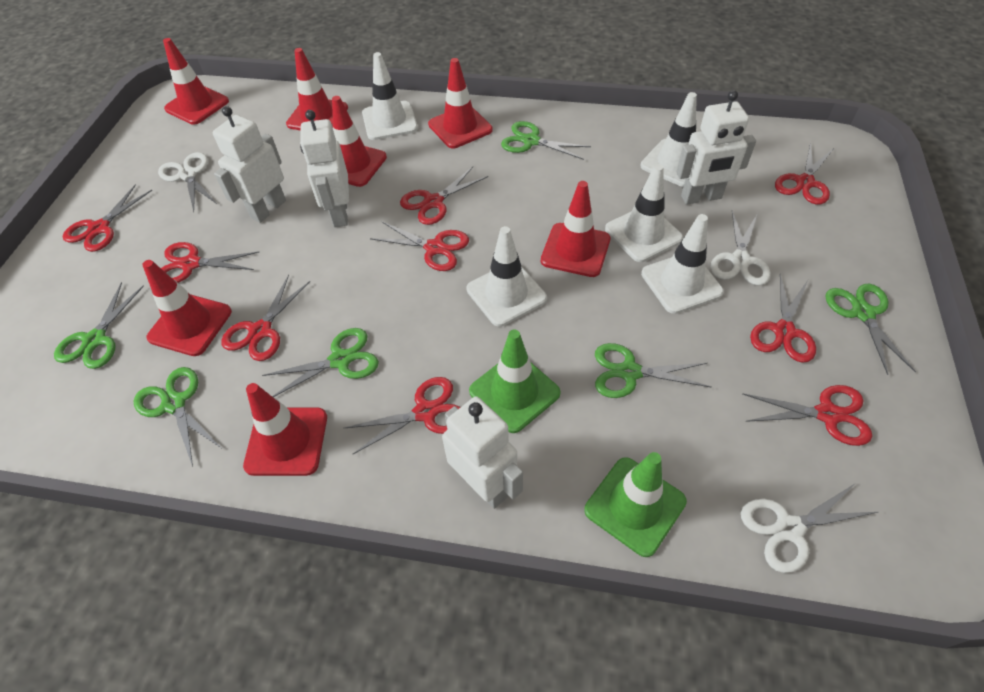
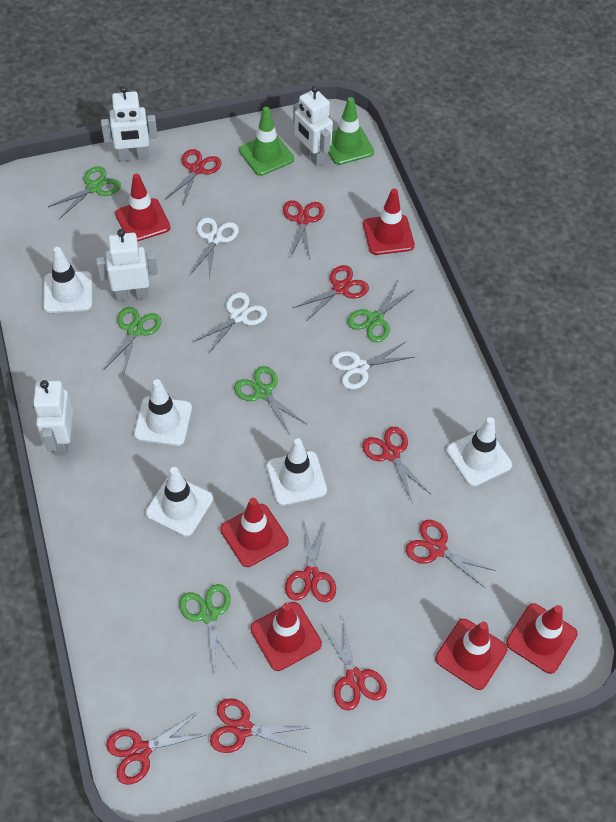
green scissors: [54,282,144,369] [134,367,221,466] [262,328,379,397] [501,121,591,160] [595,343,711,398] [825,284,916,375] = 6 -> [48,166,121,218] [104,307,162,376] [179,584,237,675] [234,366,306,434] [348,281,415,342] = 5
red traffic cone: [142,260,232,356] [163,38,229,125] [243,383,327,476] [286,48,348,130] [332,96,387,187] [428,58,493,148] [541,181,610,277] = 7 -> [115,174,171,242] [220,498,289,567] [250,602,322,671] [363,189,415,255] [435,619,507,690] [506,603,578,674] = 6

